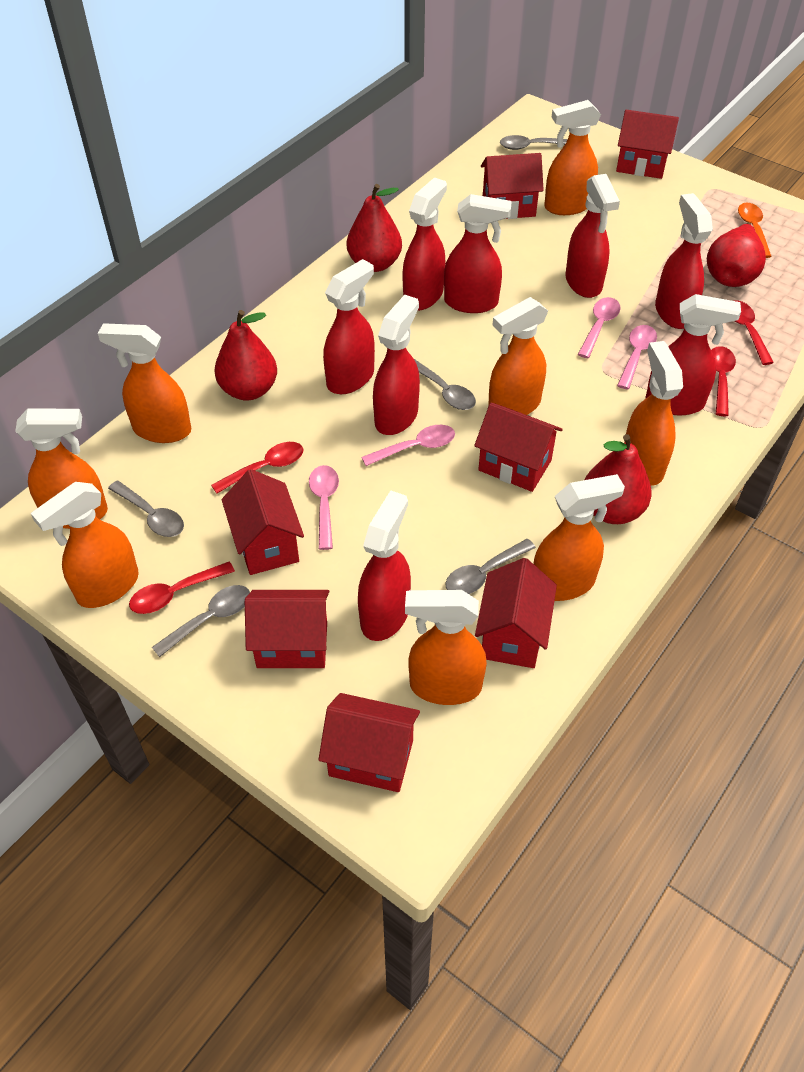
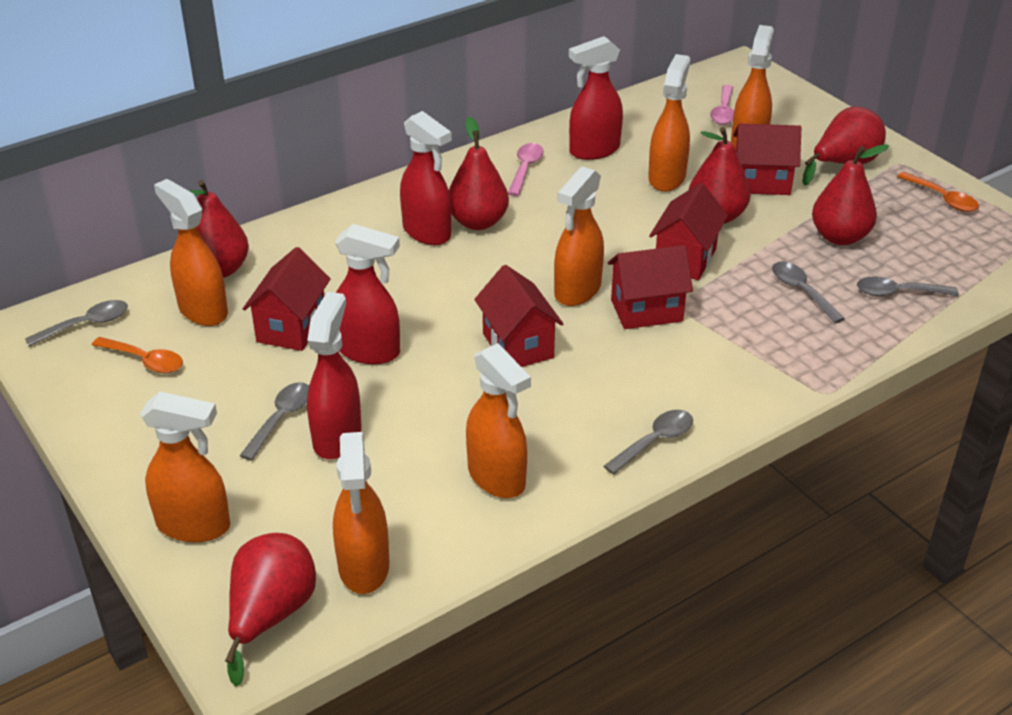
orange spoon: [738,203,772,258] = 1 -> [92,337,183,373] [897,172,979,212] = 2
orange spray bottle: [15,409,108,529] [31,482,139,608] [98,323,191,443] [405,590,487,705] [488,297,548,415] [533,474,625,601] [544,100,601,215] [624,341,683,486] = 8 -> [140,392,230,542] [154,179,228,326] [333,432,389,594] [466,343,531,498] [554,167,604,306] [648,54,691,192] [731,25,774,150] = 7
pink spoon: [309,465,339,550] [362,425,455,466] [578,297,621,358] [617,325,657,389] = 4 -> [508,143,544,196] [710,85,734,125] = 2
red house: [222,469,304,575] [245,590,329,668] [318,693,420,792] [474,403,563,492] [475,558,557,668] [481,153,544,219] [616,110,679,179] = 7 -> [243,247,331,351] [474,265,563,367] [608,245,693,329] [649,183,728,280] [733,124,801,195] = 5
red pear: [215,310,277,401] [347,184,402,272] [585,434,651,524] [707,222,766,287] = 4 -> [190,180,249,278] [225,533,316,686] [449,117,509,230] [689,127,750,224] [803,107,886,185] [812,144,889,245] = 6
red spoon: [129,561,235,614] [211,442,304,494] [711,346,736,416] [734,300,774,365] = 4 -> none = 0
red spray bottle: [323,259,375,394] [358,490,411,641] [373,295,420,435] [403,177,447,311] [444,194,512,313] [565,174,620,298] [645,294,741,415] [655,193,713,329] = 8 -> [307,292,362,459] [335,224,400,364] [400,111,452,245] [569,36,623,160] = 4

